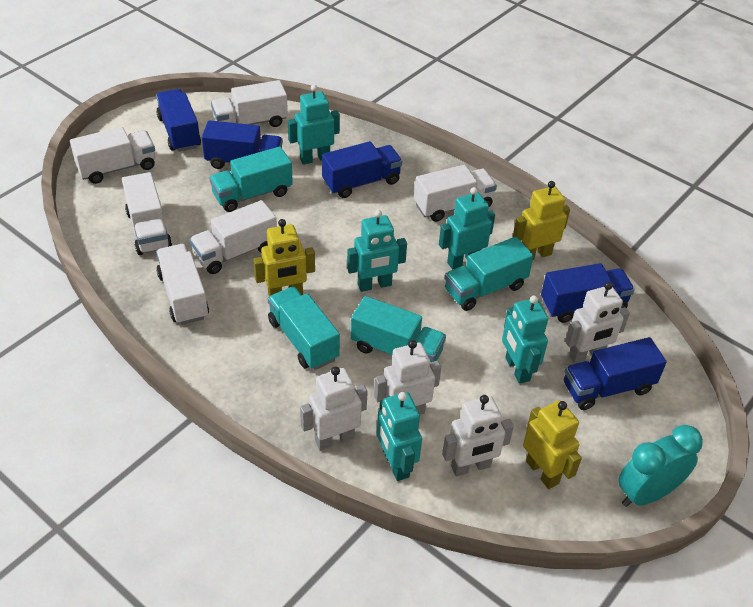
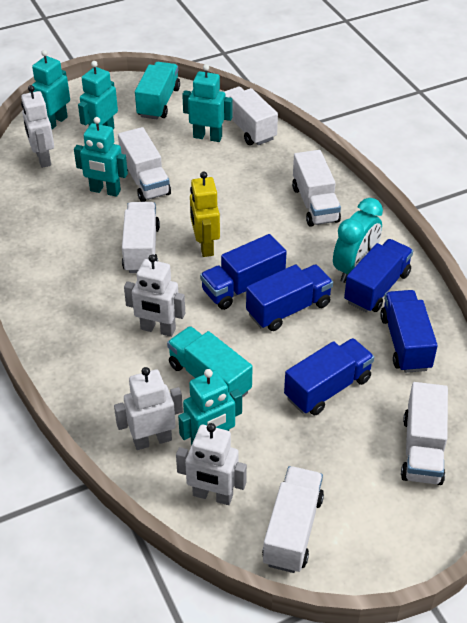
turquoise truck: [209,147,293,212] [268,286,340,370] [351,296,446,362] [445,237,534,311] = 4 -> [135,62,180,119] [167,326,253,398] = 2
yellow robot: [253,219,315,297] [513,181,570,260] [523,400,582,489] = 3 -> [190,172,220,257] = 1

